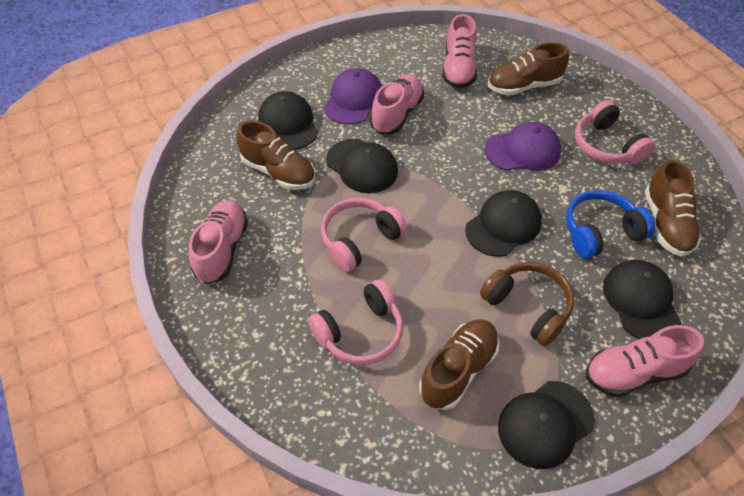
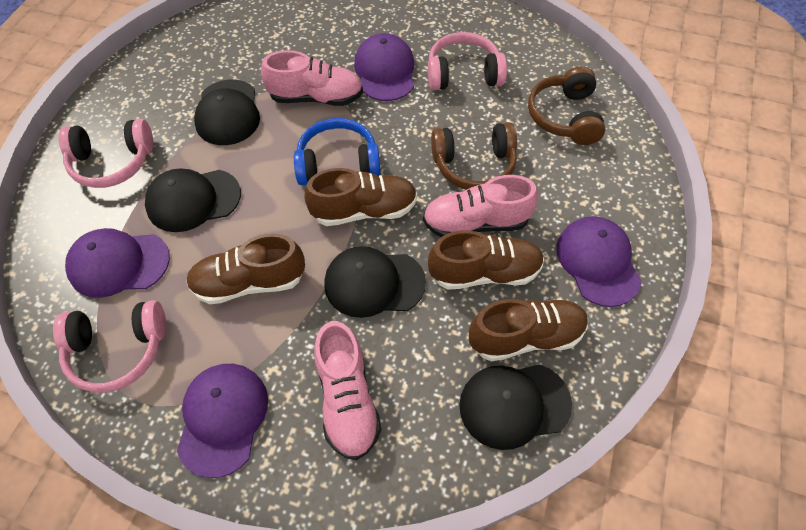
black cap: [258,91,318,150] [326,139,398,193] [465,190,542,257] [498,381,595,469] [603,260,681,339] = 5 -> [145,169,241,232] [194,79,260,145] [324,246,426,318] [459,364,572,450] = 4
brown headphones: [480,262,574,346] = 1 -> [431,122,517,190] [528,66,605,145] = 2
pink shoe: [189,200,248,284] [370,74,424,134] [442,14,477,89] [586,325,704,397] = 4 -> [261,50,363,106] [314,321,381,460] [423,175,538,237] = 3
purple cap: [324,68,382,124] [484,122,561,171] = 2 -> [65,228,170,298] [177,364,268,478] [354,33,414,101] [556,216,642,307] = 4

